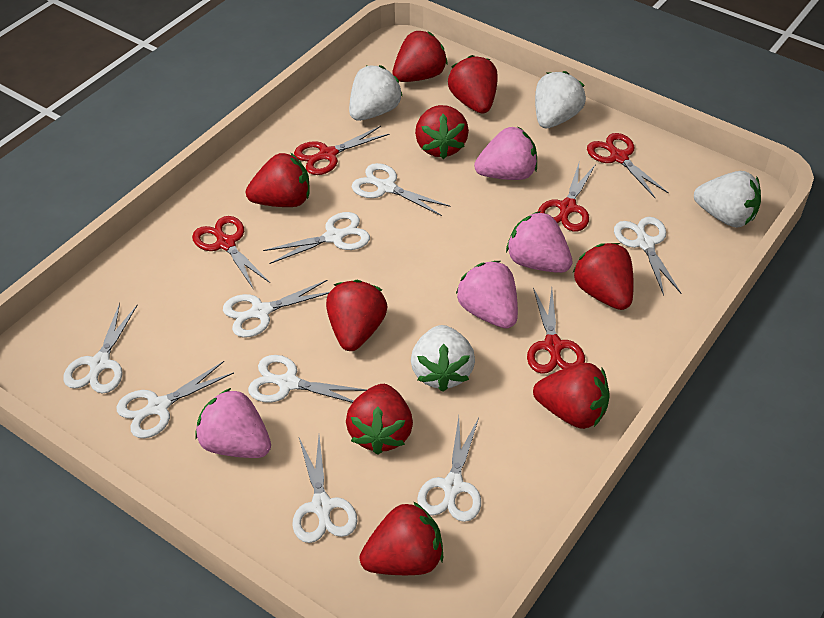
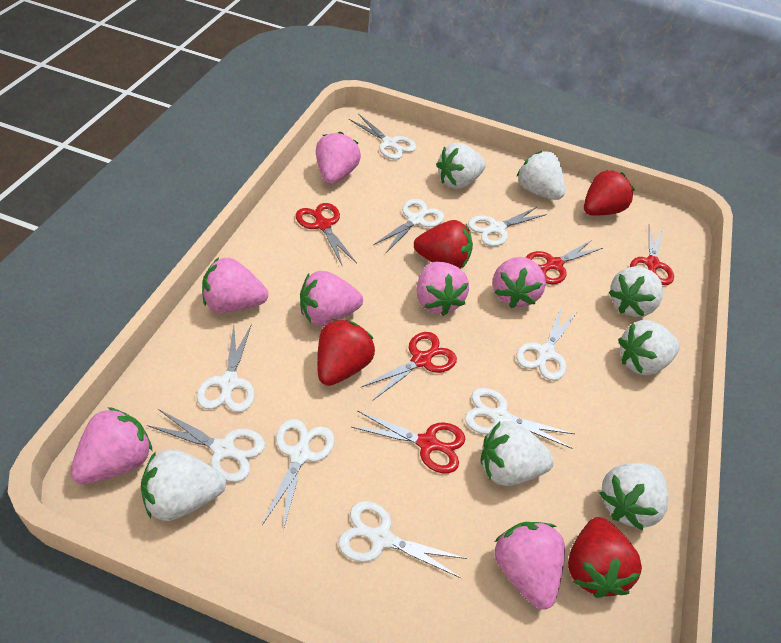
pink strawberry: [195,388,271,458] [456,261,518,329] [474,126,537,180] [506,211,573,273] = 4 -> [71,407,153,484] [202,258,268,313] [300,271,363,326] [316,132,361,184] [416,262,469,316] [493,257,546,308] [494,522,565,610] = 7
red strawberry: [246,153,309,207] [326,280,388,351] [346,384,413,455] [359,501,443,575] [393,31,448,82] [415,105,469,159] [448,55,498,114] [533,363,609,429] [573,243,634,310] = 9 -> [317,319,375,386] [414,220,473,268] [568,517,642,598] [584,170,635,216] = 4
white strawberry: [349,65,403,121] [411,325,475,392] [535,71,586,128] [694,171,761,228] = 4 -> [141,449,226,521] [436,143,486,189] [480,421,554,486] [517,151,565,200] [599,463,669,530] [608,266,663,317] [618,320,680,375] = 7

